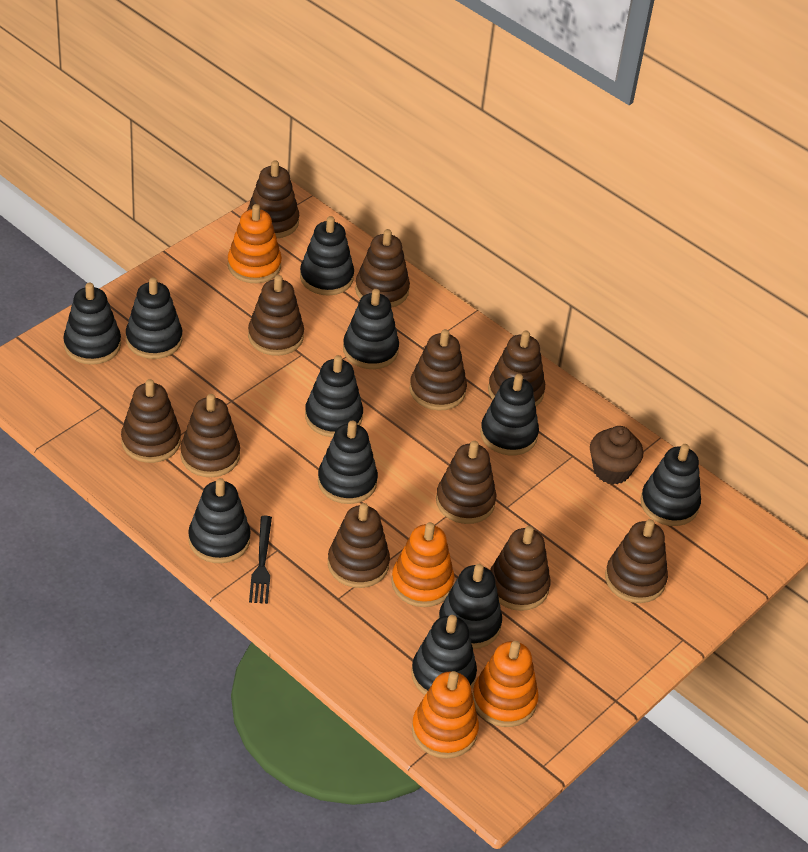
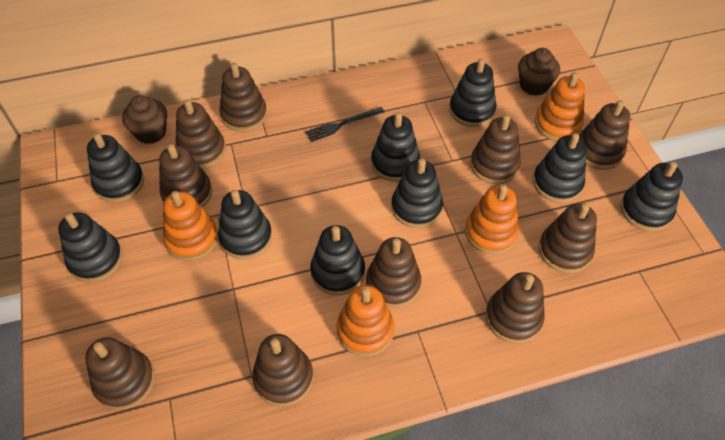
black stacking toy: [63,283,121,365] [126,277,182,359] [188,478,251,563] [300,216,354,296] [305,355,363,437] [318,420,378,504] [343,289,399,369] [411,615,477,695] [439,564,502,649] [480,374,539,455] [640,444,701,526] = 11 -> [58,212,123,282] [87,133,144,202] [218,190,272,259] [310,225,365,295] [371,112,420,182] [391,158,443,228] [449,58,497,127] [533,133,587,203] [620,162,683,231] = 9
brown cupcake: [590,426,643,484] = 1 -> [122,95,167,144] [518,48,560,96] = 2
brown stacking toy: [121,379,181,463] [180,394,240,477] [247,160,299,238] [248,275,304,356] [328,503,390,588] [355,229,410,308] [410,329,467,411] [436,441,496,524] [488,331,545,406] [490,526,551,611] [605,519,668,603] = 11 -> [85,337,155,410] [159,144,212,207] [175,99,226,168] [220,63,267,132] [252,334,313,407] [366,237,421,308] [470,115,521,184] [485,272,545,343] [538,203,597,273] [579,100,630,170] = 10

